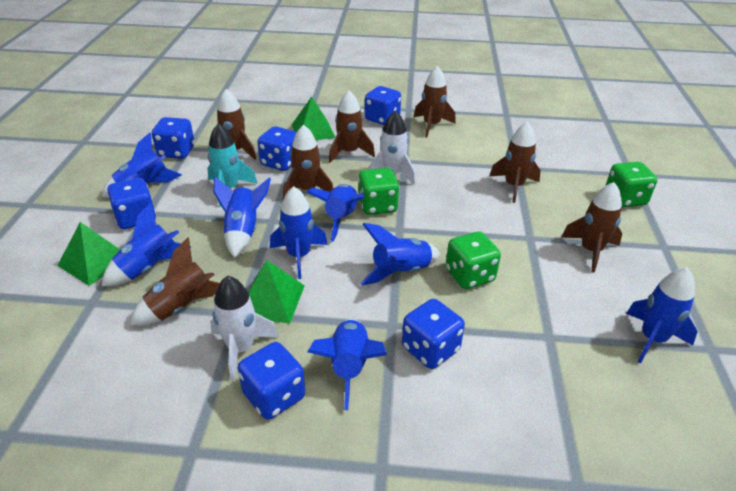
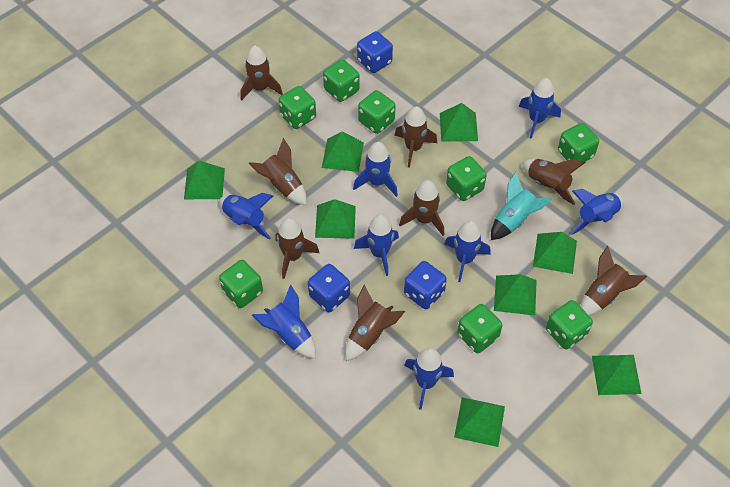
blue dice: [107,178,156,229] [152,117,195,159] [238,342,305,420] [257,126,297,171] [365,86,401,125] [402,299,465,369] = 6 -> [308,264,350,312] [357,31,393,73] [404,261,447,309] = 3
brown rocket: [130,237,220,326] [217,89,256,160] [283,125,333,199] [329,90,375,163] [414,66,456,137] [489,121,541,203] [561,182,622,273] = 7 -> [241,46,283,101] [248,138,307,205] [276,218,319,279] [345,285,405,361] [394,106,437,168] [399,180,444,236] [522,159,586,205] [580,246,647,316] = 8
green dice: [358,168,399,215] [446,231,501,289] [606,162,657,207] = 3 -> [219,260,263,308] [278,86,316,129] [323,59,360,102] [358,90,396,134] [446,156,487,201] [457,304,502,353] [546,300,593,349] [558,123,599,162] = 8
green pyramid: [57,222,120,286] [248,260,305,324] [292,96,335,140] = 3 -> [184,161,225,199] [315,199,356,239] [322,131,364,172] [440,103,478,141] [454,397,505,447] [494,274,537,315] [533,232,577,274] [592,355,641,395] = 8
white rocket: [210,276,279,381] [368,110,416,185] = 2 -> none = 0

